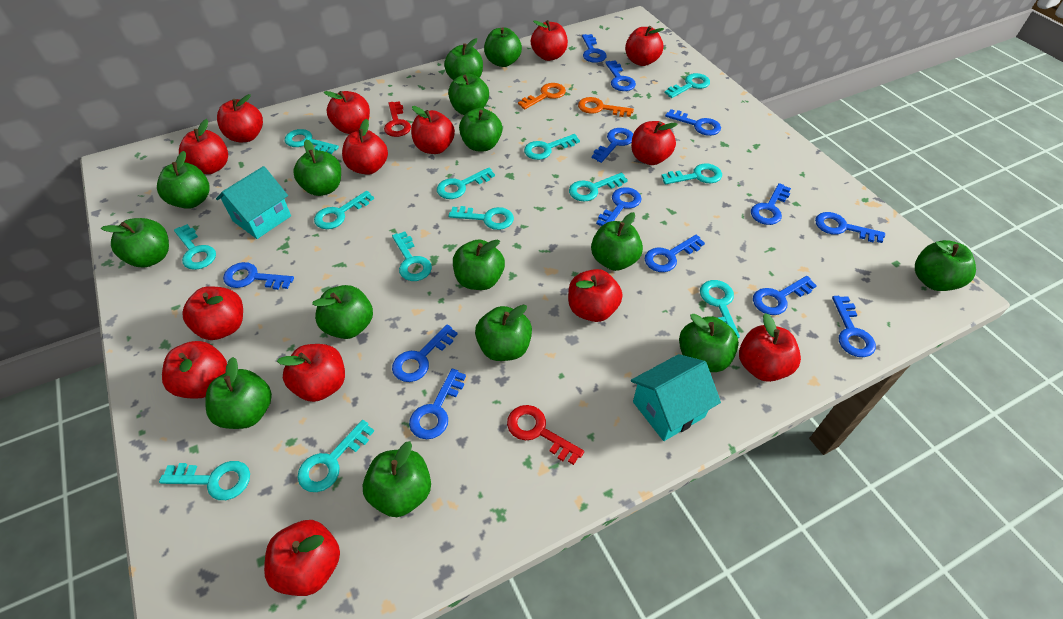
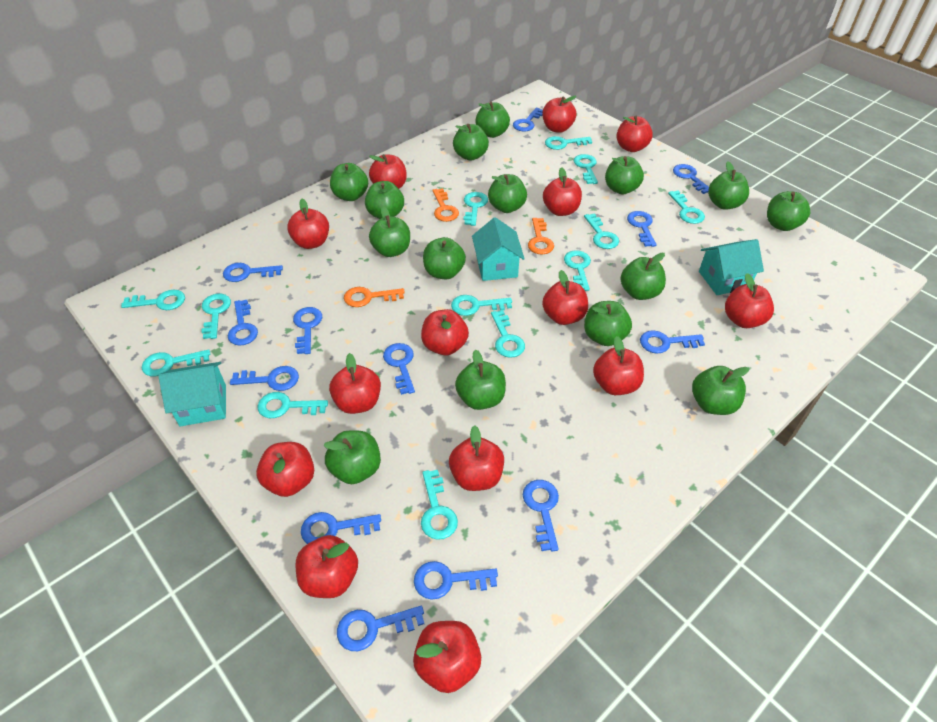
orange key: [518,83,566,109] [578,97,634,117] = 2 -> [344,287,405,307] [433,188,459,222] [528,218,554,255] = 3
red key: [384,101,411,137] [507,405,584,465] = 2 -> none = 0
turquoise house: [216,166,291,239] [631,354,721,441] = 2 -> [158,362,226,426] [472,217,525,281] [699,239,764,295] = 3

